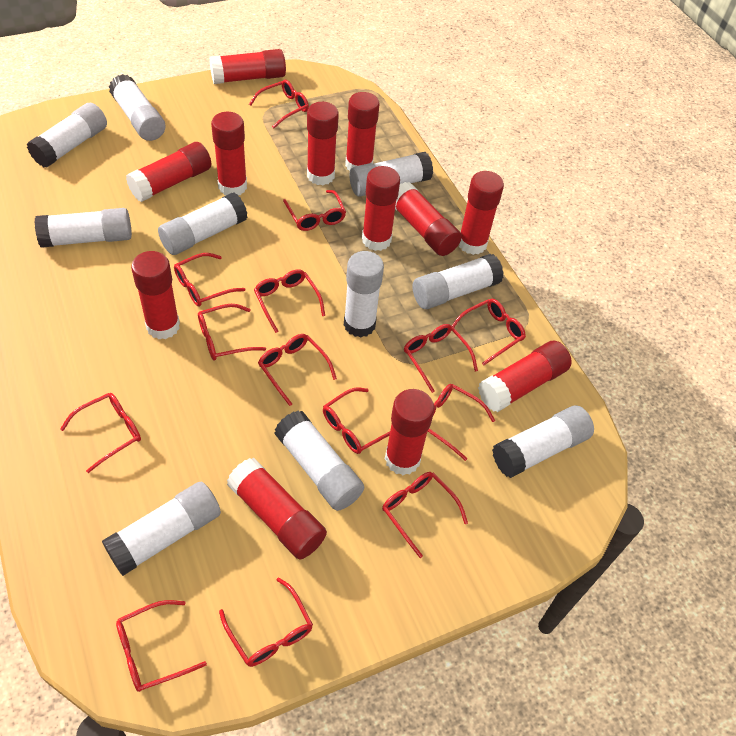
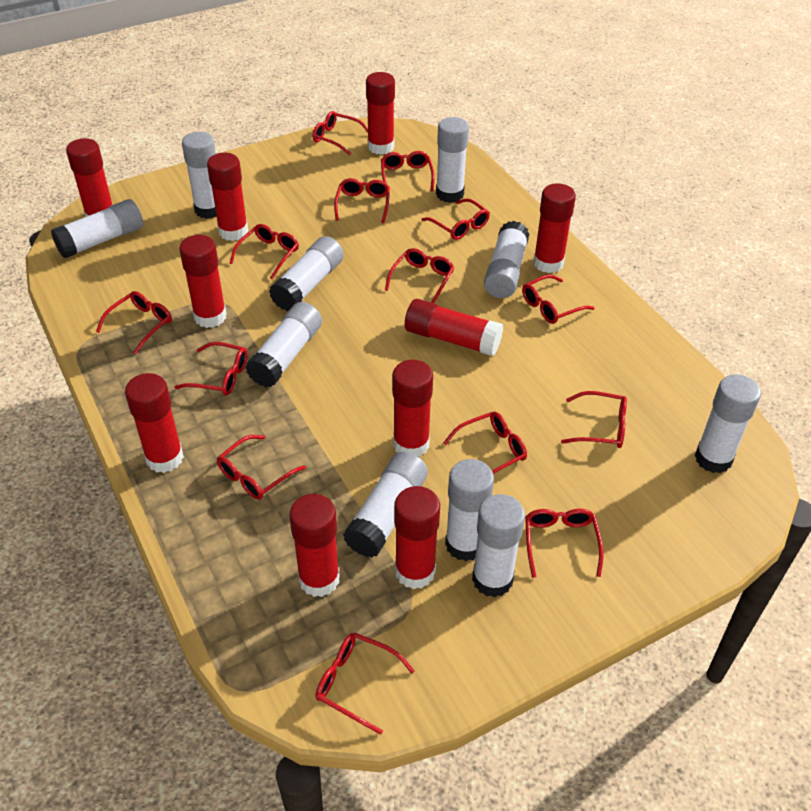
red glue stick: [126,142,211,202] [131,251,180,339] [209,49,286,84] [211,112,247,195] [227,458,327,559] [307,102,339,185] [345,92,380,171] [362,166,400,251] [385,389,434,475] [395,182,462,256] [459,171,504,255] [478,341,572,412] = 12 -> [66,138,112,217] [125,373,184,473] [179,235,227,328] [207,153,248,241] [289,494,340,597] [366,72,395,155] [392,360,433,457] [394,486,440,589] [405,299,503,356] [533,183,576,273] = 10

